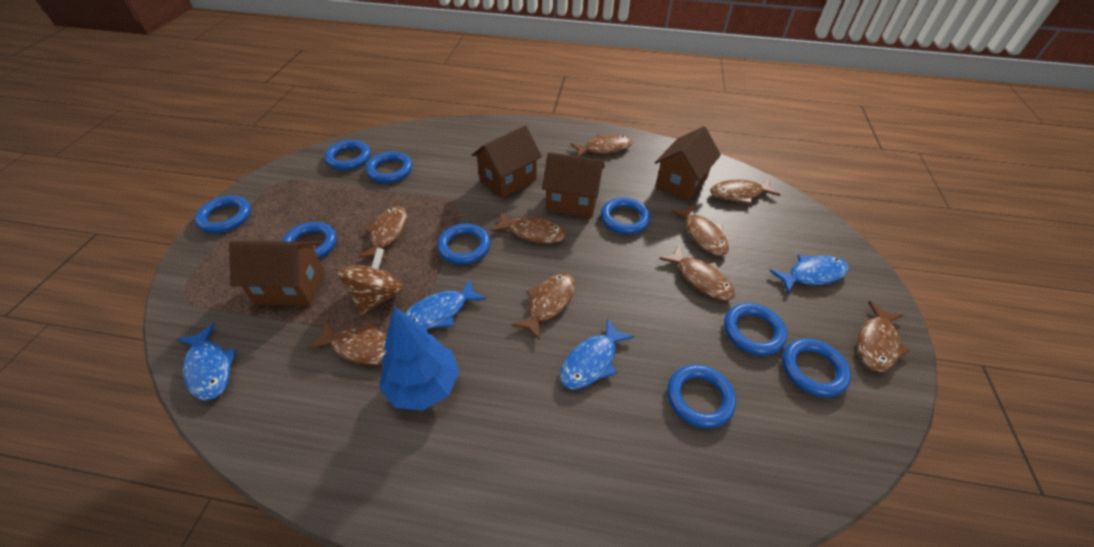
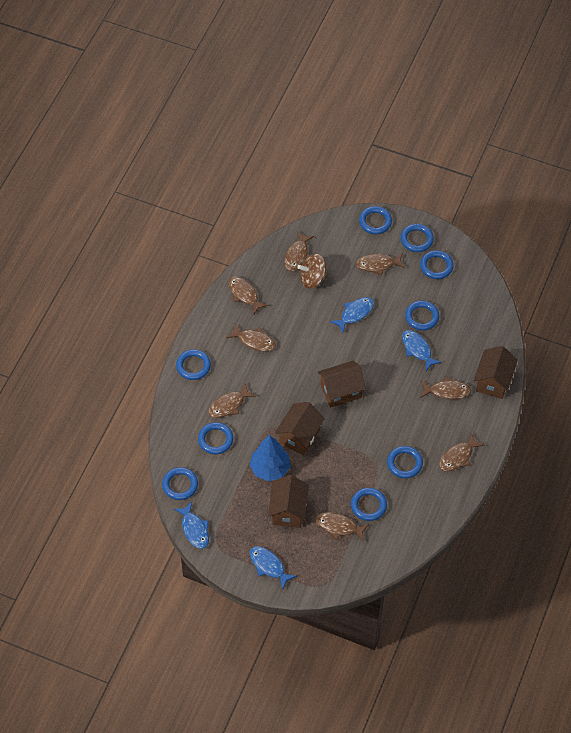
brown fish: [307,321,387,365] [358,206,407,261] [490,213,566,244] [511,273,575,341] [570,135,633,157] [659,245,735,300] [671,204,729,256] [710,179,780,204] [857,301,910,372] = 9 -> [208,384,256,418] [226,324,276,351] [228,276,268,314] [284,232,314,271] [316,512,369,542] [356,253,405,275] [421,377,471,399] [439,433,484,471] = 8

